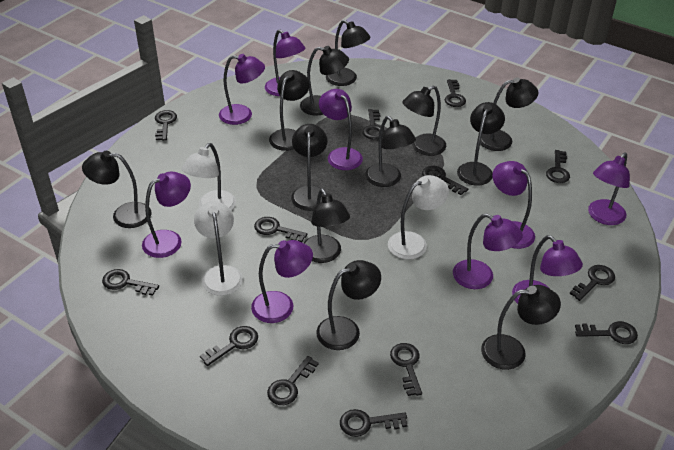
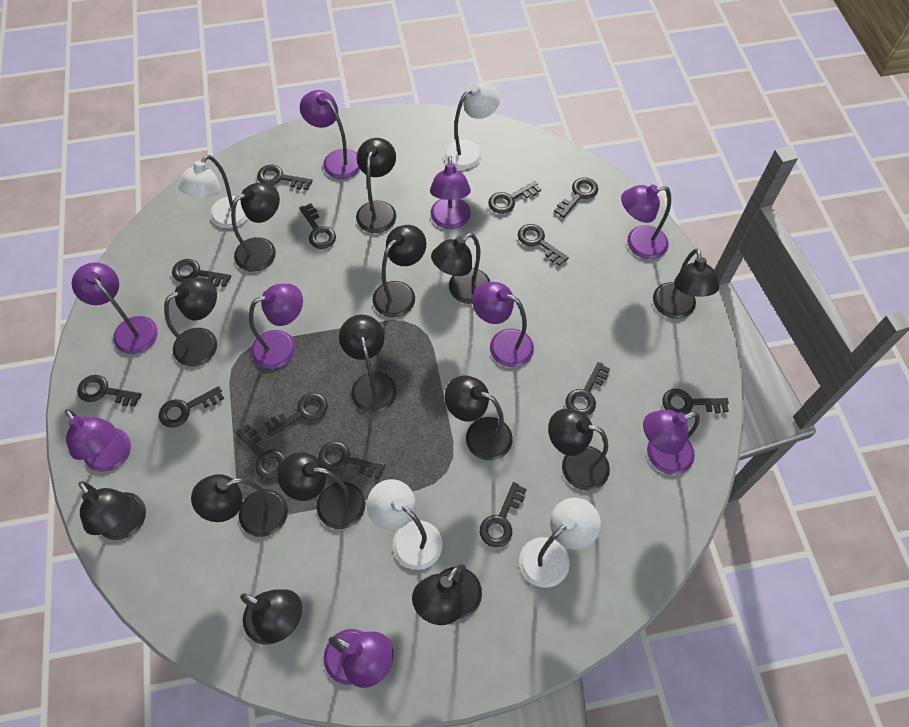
black key: [102,269,159,296] [155,110,177,141] [200,326,258,366] [254,217,307,242] [267,356,319,405] [340,409,407,437] [363,109,385,140] [390,343,422,396] [422,166,468,195] [445,79,466,107] [546,150,570,183] [570,265,615,301] [575,321,638,344] = 13 -> [77,375,142,407] [159,386,224,428] [172,259,231,287] [236,424,286,480] [257,165,312,190] [264,393,328,436] [299,203,336,249] [319,441,385,479] [480,482,527,547] [488,181,541,214] [518,224,569,266] [554,178,598,218] [565,362,610,416] [662,389,729,415] = 14
black lamp: [82,151,151,228] [269,70,310,151] [291,124,327,211] [300,46,349,116] [304,189,350,263] [316,260,381,350] [326,20,371,86] [365,116,416,187] [402,86,446,156] [457,102,505,186] [480,77,538,151] [481,285,561,370] = 12 -> [79,481,146,540] [164,278,217,366] [191,474,288,537] [231,183,280,272] [240,589,302,645] [278,452,365,529] [339,315,397,413] [356,138,396,233] [373,225,426,317] [412,564,482,625] [431,233,490,304] [445,375,513,460] [548,409,610,491] [653,249,719,319] = 14
white lamp: [182,143,236,210] [194,201,243,296] [388,175,449,259] = 3 -> [178,155,248,228] [367,479,443,570] [444,81,500,169] [519,498,601,588] = 4

